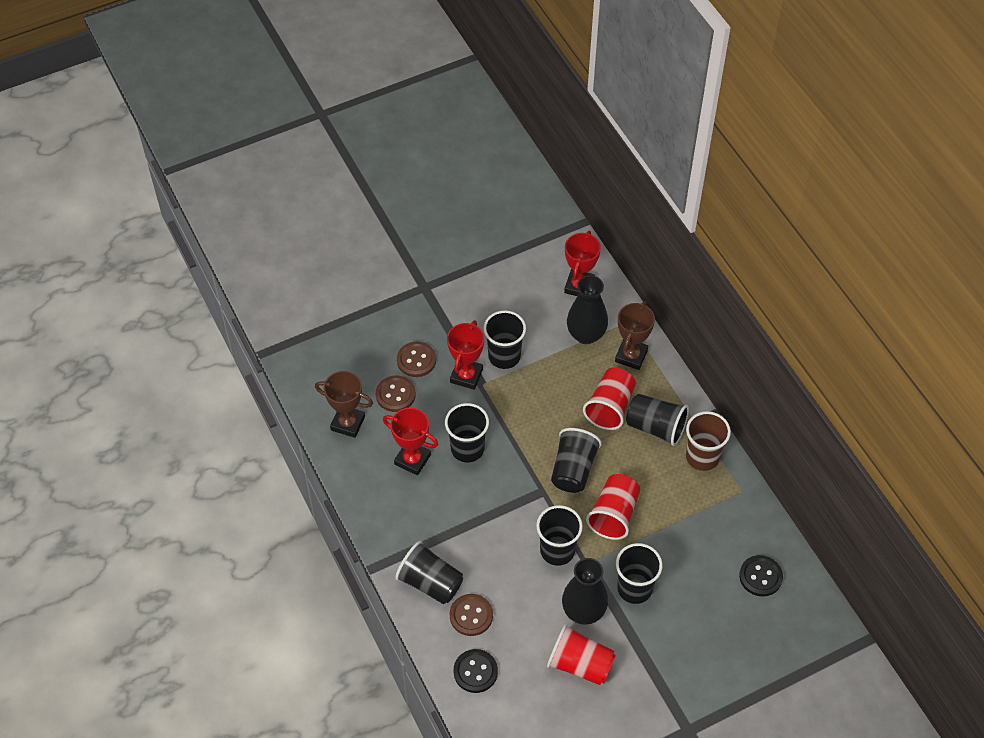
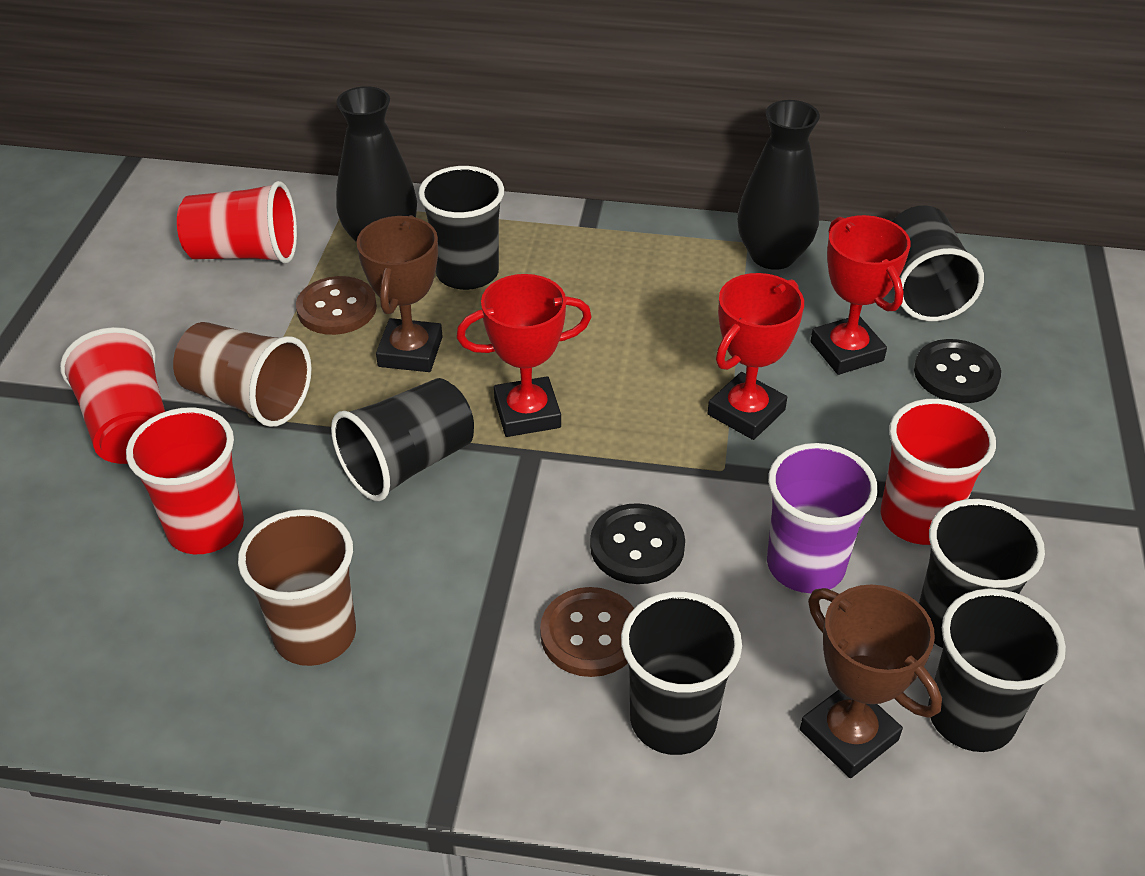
black cup: [395,541,463,604] [445,403,489,462] [483,310,526,369] [536,505,583,566] [551,428,602,493] [616,543,663,604] [626,394,689,446] = 7 -> [331,378,474,501] [419,166,504,290] [621,591,742,755] [892,206,984,321] [919,499,1045,648] [928,589,1066,752] = 6
brown button: [376,376,416,412] [397,342,436,377] [450,594,493,636] = 3 -> [296,276,377,335] [540,587,634,677] = 2
brown cup: [686,411,731,471] = 1 -> [173,322,312,427] [238,509,356,666] = 2
purple cup: none = 0 -> [767,443,878,593] = 1
red cup: [547,624,616,685] [583,368,636,430] [586,474,640,540] = 3 -> [60,327,165,464] [126,407,244,554] [177,181,297,263] [881,399,996,545] = 4

